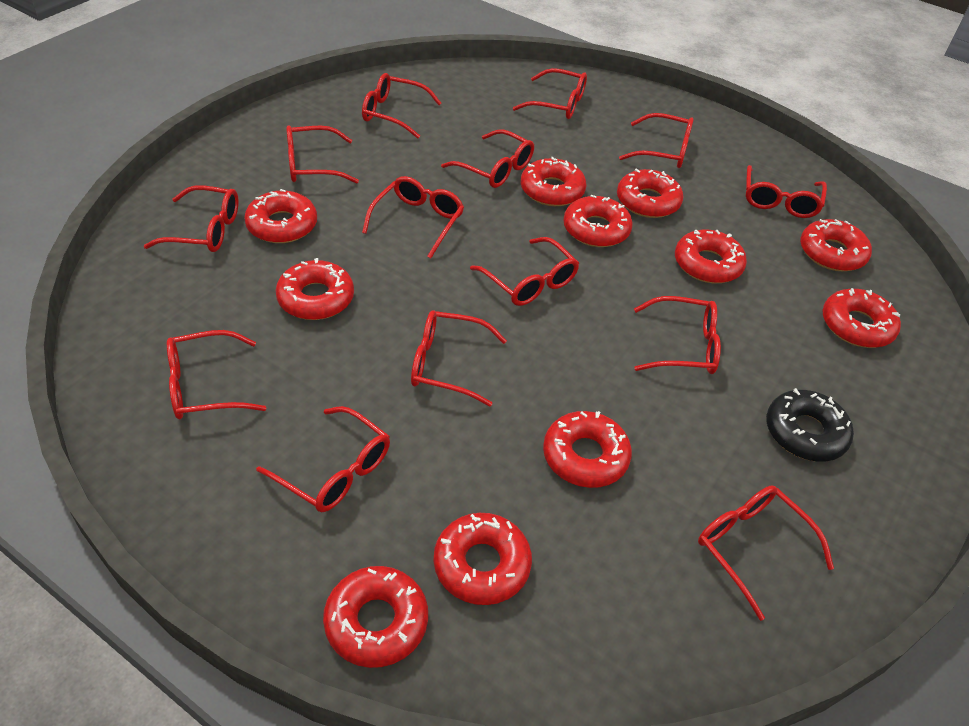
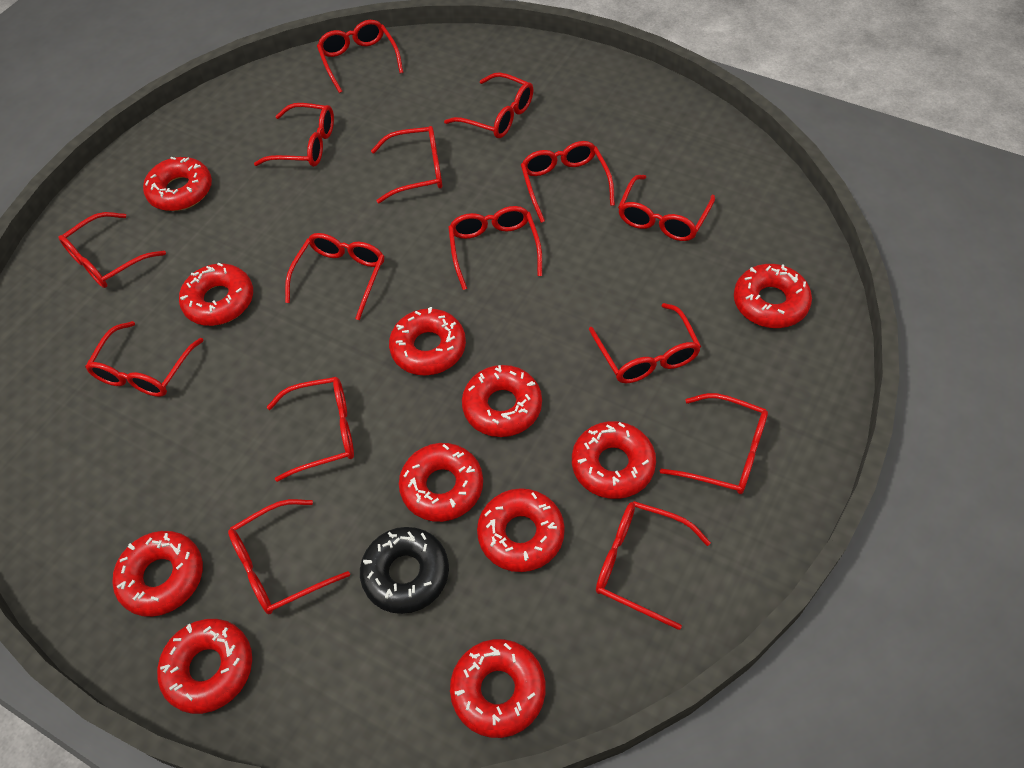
red glasses: [144,185,239,252] [167,330,266,419] [256,406,390,512] [286,125,359,184] [362,73,441,139] [362,176,464,258] [411,310,507,407] [441,130,534,188] [470,237,579,306] [513,68,587,119] [619,113,694,168] [634,296,721,374] [698,486,834,621] [746,165,827,218] = 14 -> [58,212,166,288] [85,321,204,397] [228,499,350,614] [254,103,334,167] [267,377,354,482] [285,233,384,320] [317,20,403,93] [371,126,443,203] [444,72,534,138] [448,206,542,290] [521,141,615,223] [589,303,701,383] [596,501,711,630] [618,175,715,241] [660,393,768,494] = 15

